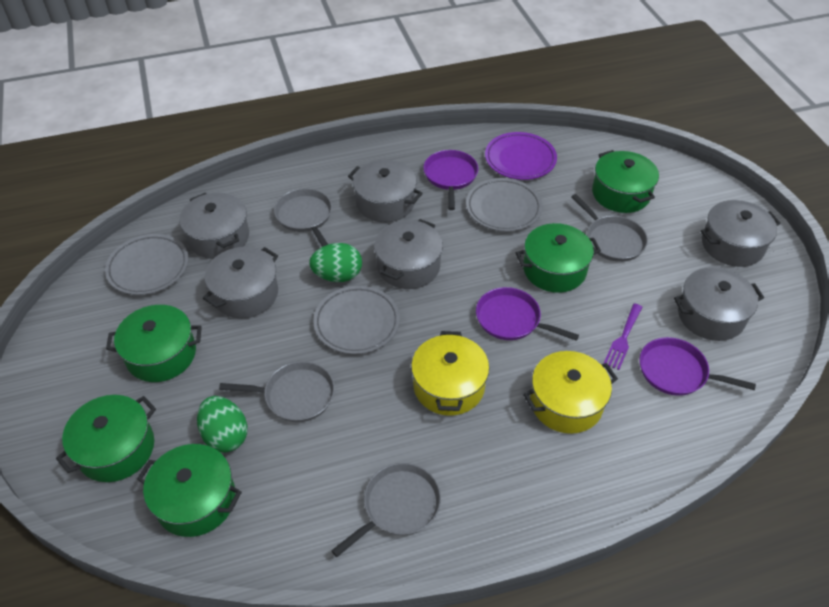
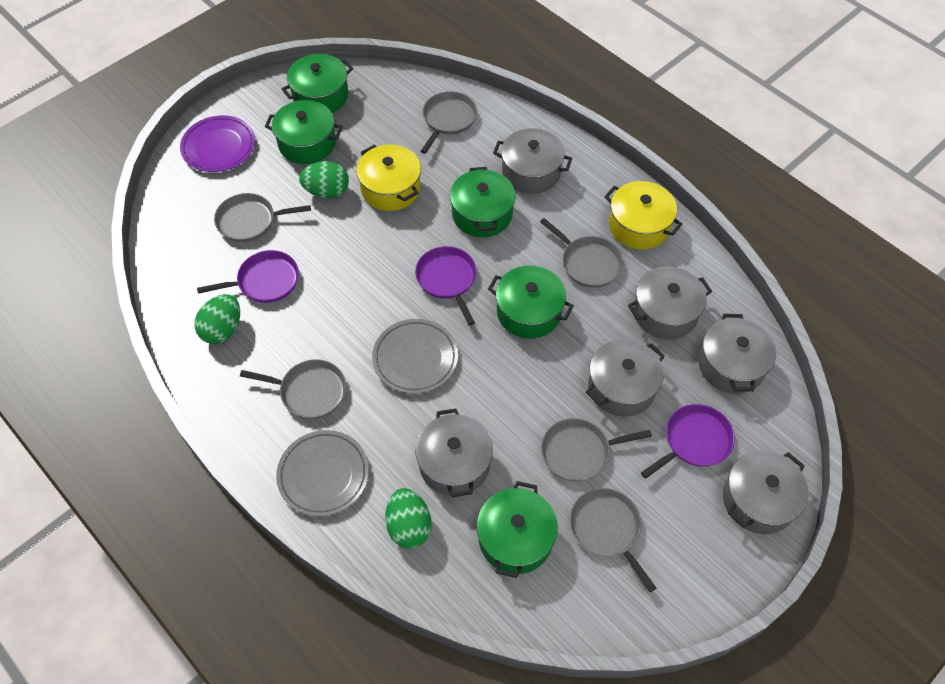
green egg: [197,396,248,453] [309,243,362,282] = 2 -> [194,294,240,344] [299,161,349,198] [385,488,431,549] = 3
grey pan: [219,361,335,422] [274,189,332,247] [331,463,441,557] [571,194,648,262] = 4 -> [214,193,311,242] [240,359,346,419] [421,91,477,154] [540,218,624,288] [541,418,652,482] [570,488,656,592] = 6
grey plate: [105,234,189,295] [313,286,400,354] [466,178,542,232] = 3 -> [276,430,369,516] [372,319,458,394] = 2
purple fork: [604,303,642,370] = 1 -> none = 0

